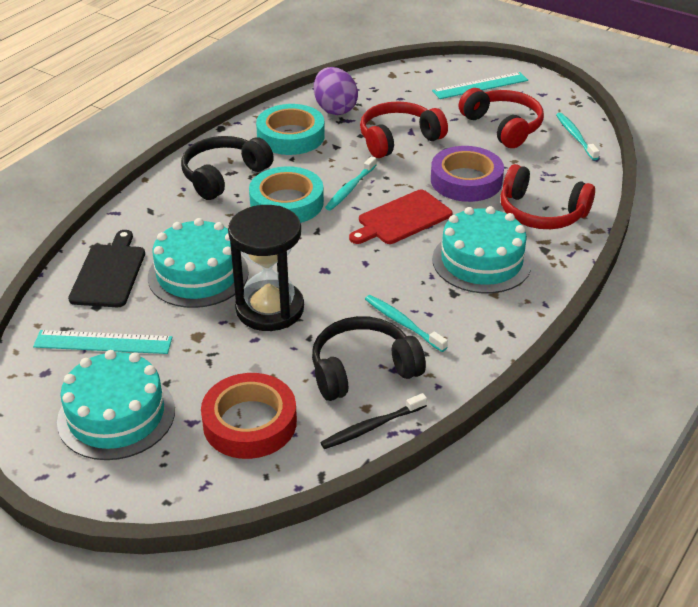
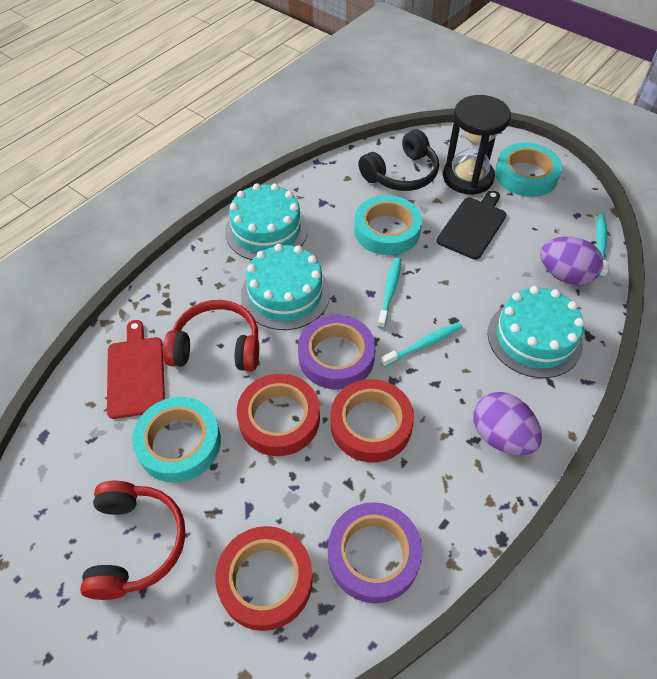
black headphones: [181,136,274,200] [312,316,426,401] = 2 -> [358,130,439,191] = 1
black toothbrush: [320,393,427,449] = 1 -> none = 0
purple egg: [314,67,358,115] = 1 -> [473,392,542,456] [540,237,603,286] = 2
purple tape: [431,146,504,202] = 1 -> [298,315,376,389] [328,502,422,603] = 2
red headphones: [360,101,448,158] [459,88,544,148] [500,164,595,229] = 3 -> [80,481,186,600] [163,300,259,371] = 2
red tape: [201,373,297,459] = 1 -> [215,526,313,631] [237,374,320,456] [331,379,414,462] = 3
turquoise ruler: [33,330,173,354] [432,72,528,99] = 2 -> none = 0
turquoise tape: [249,166,324,223] [256,104,325,155] = 2 -> [132,397,221,483] [354,195,422,255] [495,143,562,197] = 3

